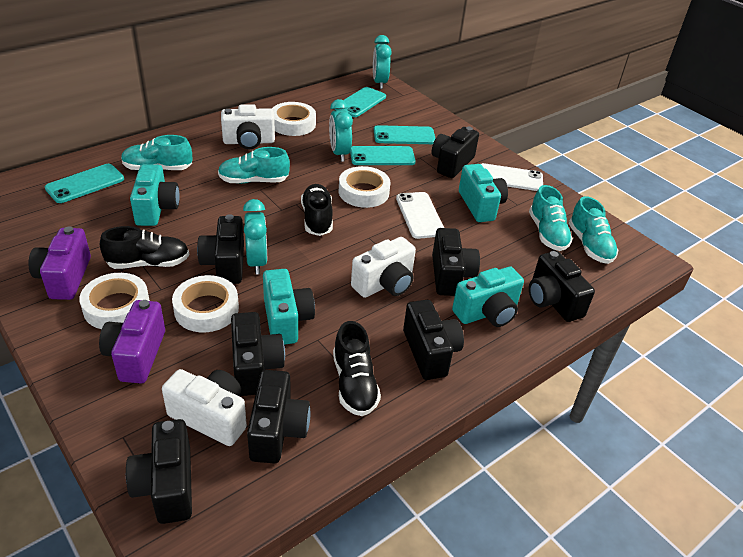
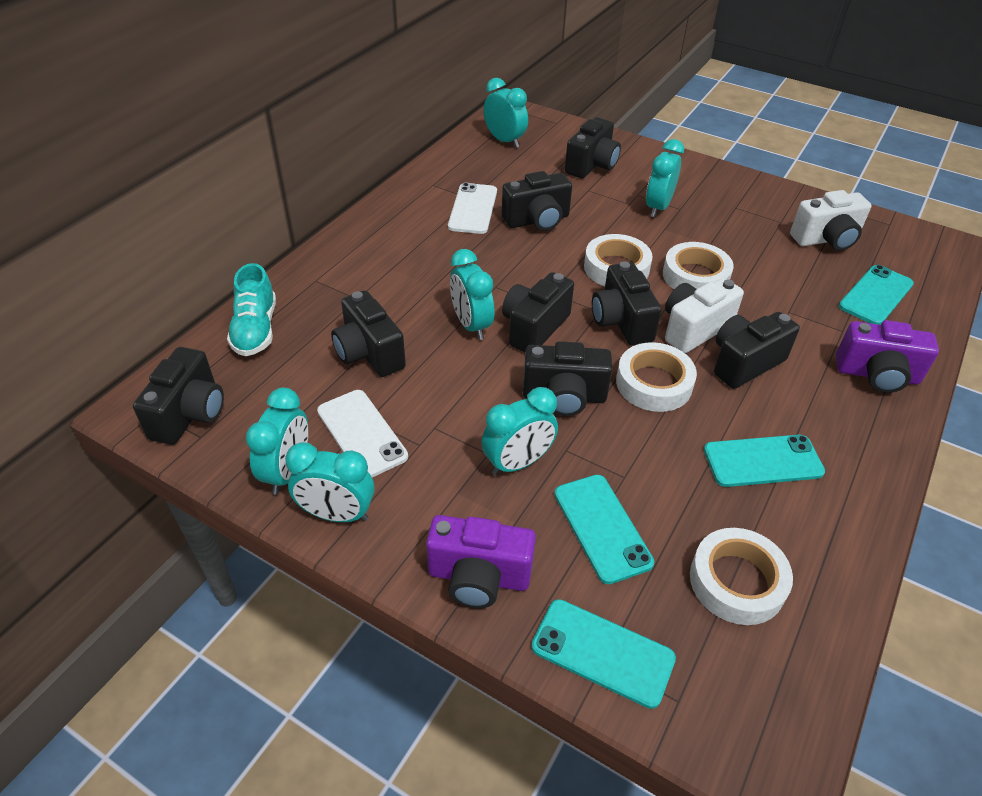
black shoe: [100,226,189,269] [301,184,333,236] [333,321,381,416] = 3 -> none = 0
turquoise camera: [130,164,180,226] [263,269,315,345] [452,267,524,327] [459,164,508,222] = 4 -> none = 0
turquoise clock: [243,199,267,275] [329,99,353,162] [373,35,392,89] = 3 -> [246,387,308,495] [285,442,374,522] [450,249,494,340] [481,387,558,475] [483,78,528,148] [646,139,684,217] = 6
turquoise shoe: [121,135,192,170] [218,147,290,184] [529,185,573,251] [569,196,618,264] = 4 -> [227,263,276,356] = 1
white camera: [162,369,247,446] [221,104,275,149] [351,237,416,298] = 3 -> [665,278,744,353] [790,190,871,251] = 2

